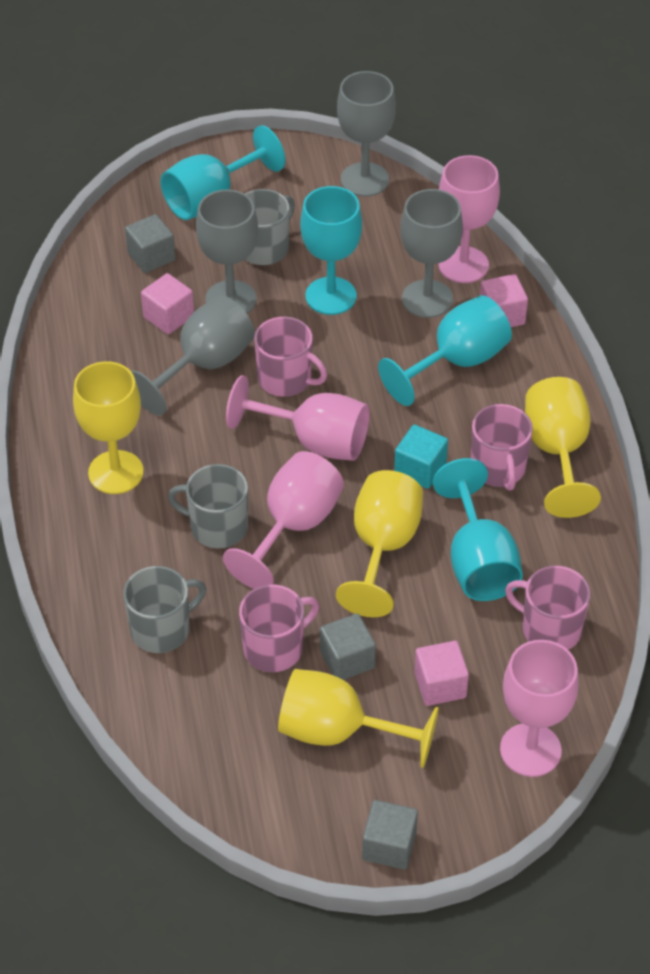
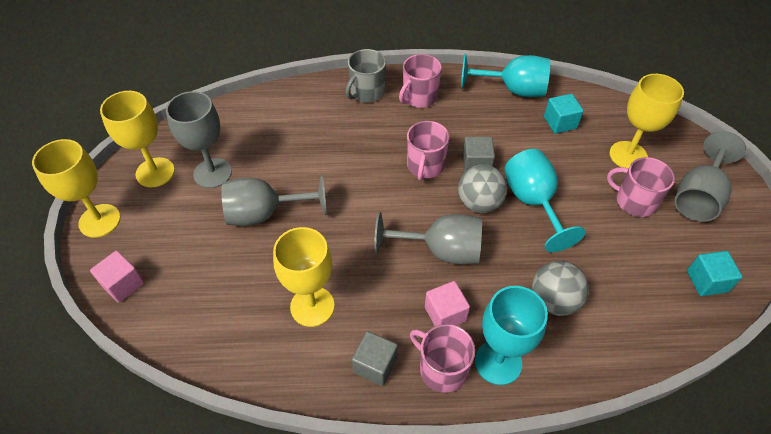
grey ball: none = 0 -> [458,164,507,213] [532,261,589,316] = 2
grey cube: [125,214,175,273] [320,613,376,680] [362,800,418,869] = 3 -> [352,331,398,386] [462,137,495,172] = 2
grey mug: [123,566,206,653] [168,464,248,548] [245,189,295,265] = 3 -> [346,49,386,102] = 1
pink cube: [141,273,194,334] [414,641,469,706] [480,274,528,327] = 3 -> [90,251,144,303] [425,281,470,326] = 2
pink goblet: [223,451,344,589] [226,375,370,461] [438,155,500,283] [500,640,579,777] = 4 -> none = 0
turquoise cube: [394,425,448,489] = 1 -> [544,94,584,134] [687,251,742,296] = 2
turquoise goblet: [160,125,285,220] [300,186,362,315] [378,295,512,406] [433,458,523,601] = 4 -> [461,54,550,97] [475,286,548,385] [504,149,585,252] = 3

